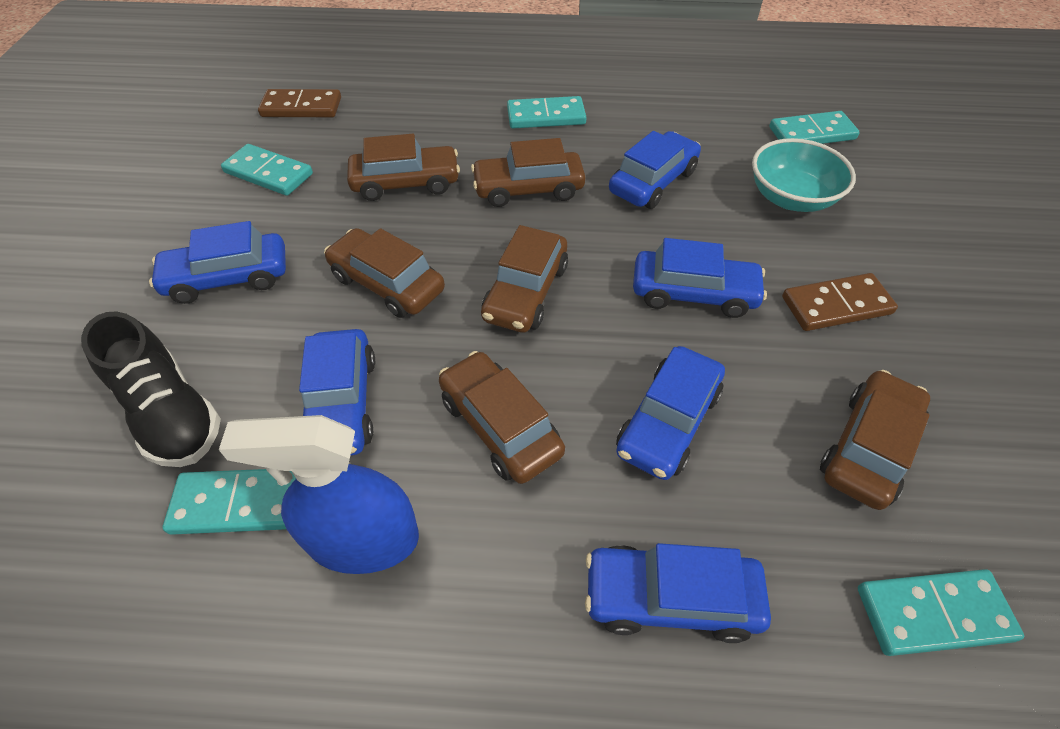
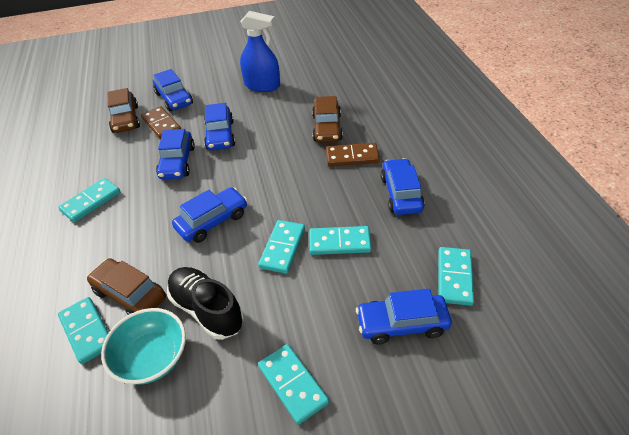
brown car: [324,228,445,318] [347,134,460,201] [439,351,565,484] [471,138,585,207] [481,225,568,333] [820,370,930,510] = 6 -> [87,258,166,315] [108,88,140,133] [312,96,343,142] = 3
turquoise domino: [163,469,296,535] [221,144,313,196] [507,96,587,128] [769,111,860,144] [858,569,1024,656] = 5 -> [58,178,120,223] [58,297,108,364] [258,220,305,274] [258,344,329,425] [309,226,371,255] [438,247,474,306] = 6

